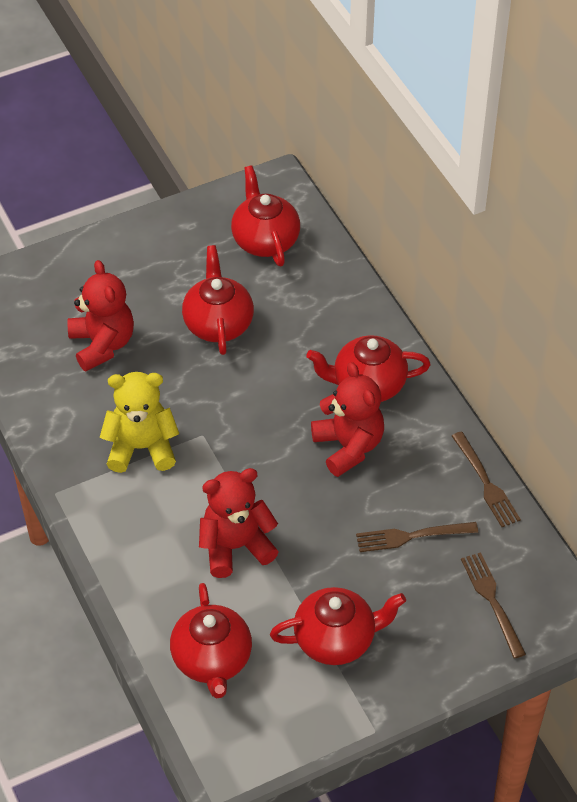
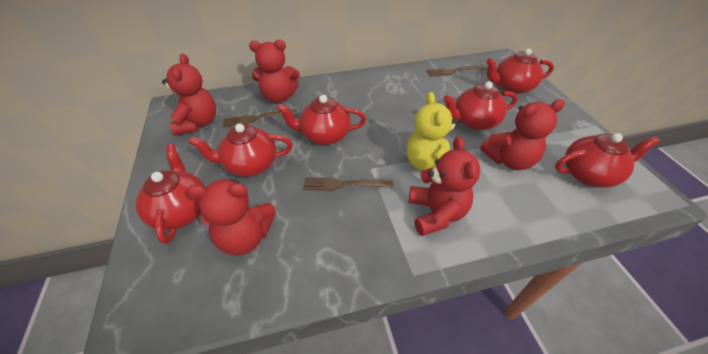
red teapot: [170,583,252,698] [182,245,254,355] [231,165,300,266] [270,587,406,665] [306,335,431,402] = 5 -> [135,144,205,244] [189,123,293,177] [277,95,366,145] [443,81,518,130] [486,48,554,94] [555,133,660,188] = 6
red teddy bear: [67,260,134,371] [199,468,278,578] [311,362,384,477] = 3 -> [162,54,216,136] [187,178,276,256] [249,40,300,103] [409,136,480,236] [480,99,565,170] = 5

